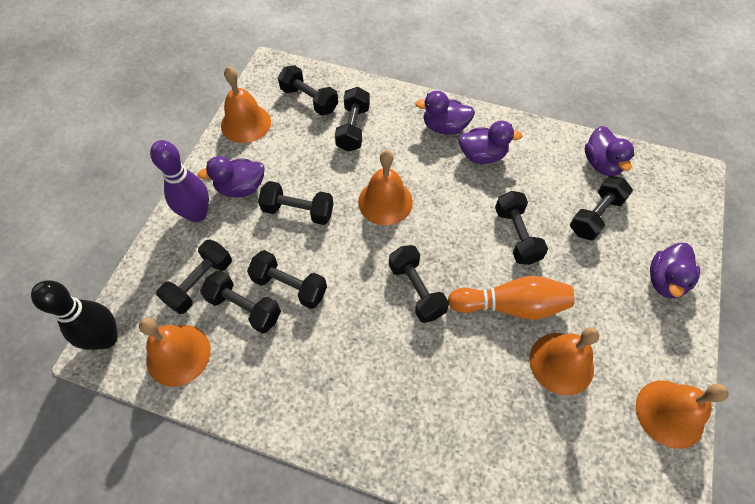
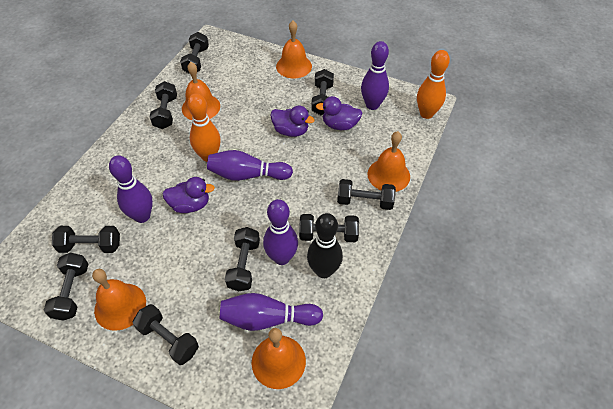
orange bowling pin: [448,276,574,320] = 1 -> [187,93,221,162] [417,50,450,119] = 2
purple bowling pin: [150,140,209,222] = 1 -> [109,155,153,223] [207,150,293,181] [220,293,323,331] [263,199,298,265] [361,41,389,110] = 5
purple duck: [198,156,264,197] [415,91,475,135] [459,121,523,164] [585,126,634,176] [650,243,700,299] = 5 -> [162,177,215,213] [270,105,315,137] [316,96,362,130] = 3

